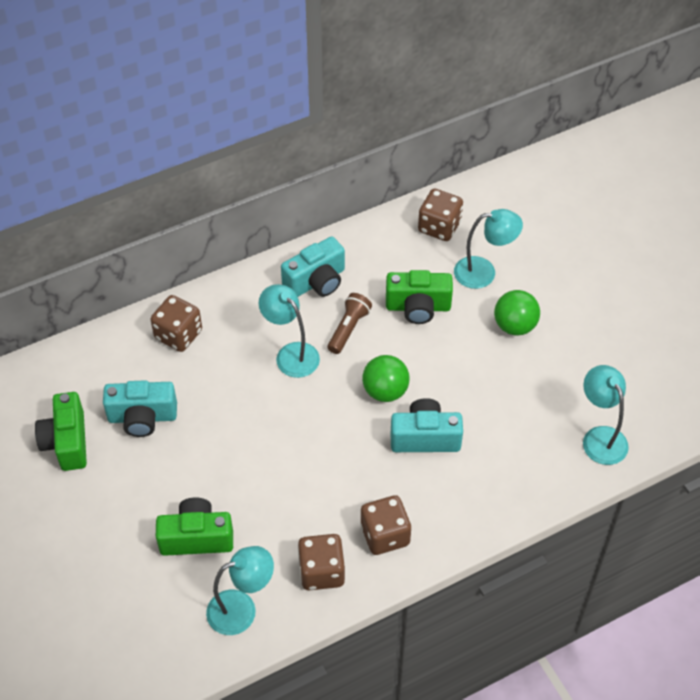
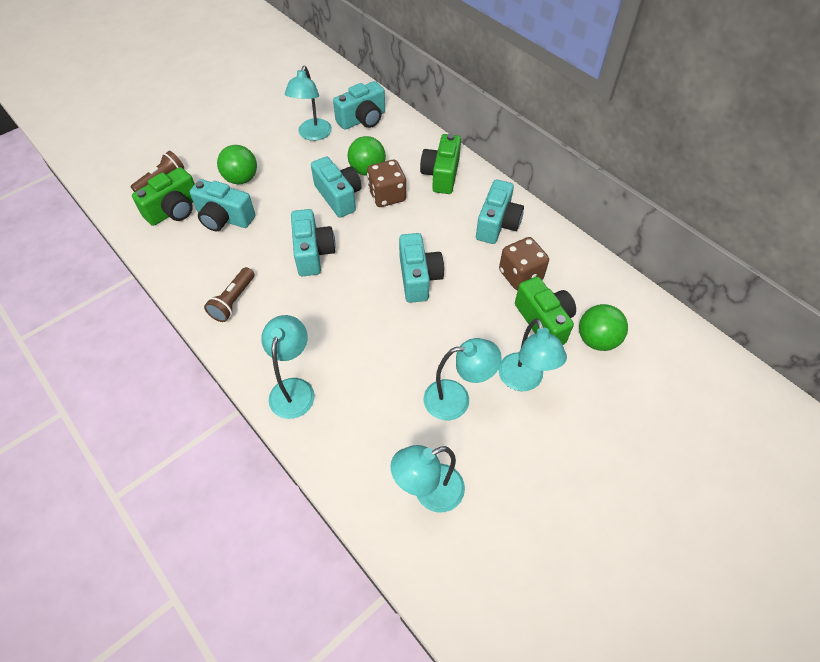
brown dice: [150,295,202,352] [298,534,345,590] [360,495,411,555] [418,189,463,241] = 4 -> [367,160,406,207] [499,237,549,290] = 2
brown flashlight: [328,293,372,354] = 1 -> [131,151,184,192] [204,267,254,322] = 2
green ball: [362,355,410,402] [494,290,540,336] = 2 -> [217,145,257,184] [348,136,386,175] [579,304,628,351] = 3
turquoise camera: [103,380,177,437] [281,236,345,297] [391,398,463,452] = 3 -> [190,179,255,231] [291,209,335,276] [311,157,362,218] [333,81,385,130] [399,233,444,303] [476,179,524,244] = 6
turquoise lamp: [206,546,274,635] [259,284,320,378] [454,209,523,289] [583,365,629,465] = 4 -> [261,315,315,419] [285,66,332,141] [390,445,465,513] [424,338,502,420] [498,318,567,391] = 5

